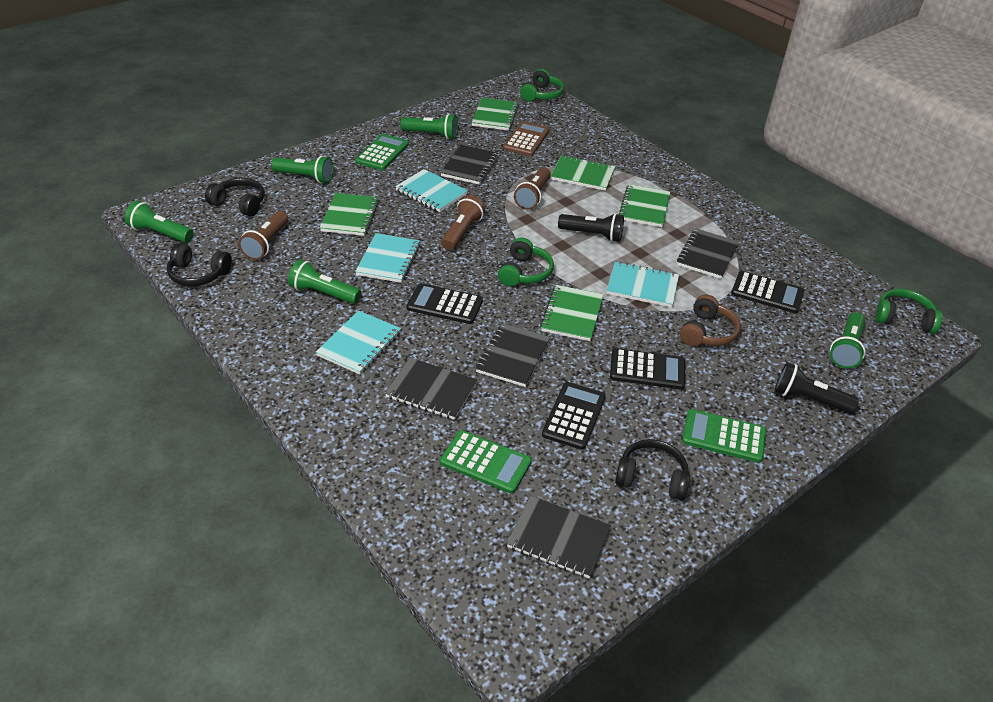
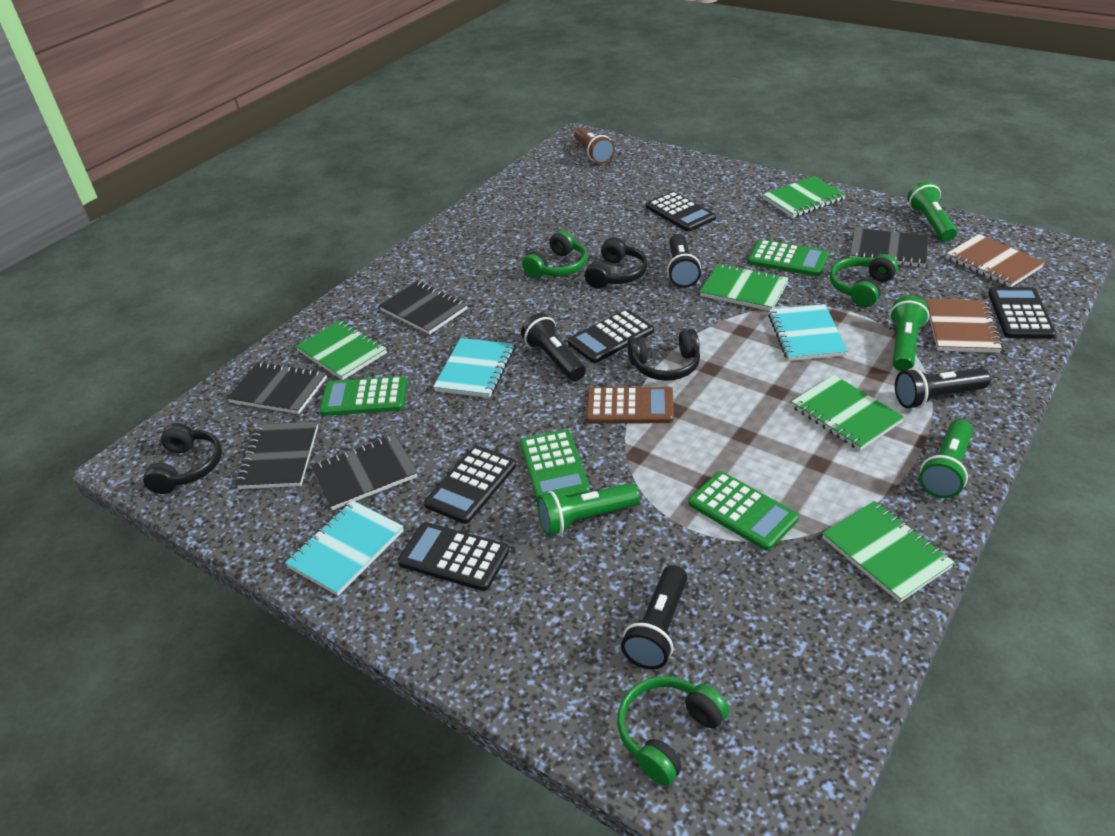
black calculator: [407,283,483,324] [542,382,606,450] [610,348,685,390] [731,271,804,314] = 4 -> [398,522,509,591] [424,446,517,524] [568,309,654,363] [646,191,716,232] [988,287,1056,339] = 5
black flashlight: [558,213,624,242] [775,362,859,414] = 2 -> [521,313,586,381] [621,565,687,669] [667,234,701,288] [895,368,991,409] = 4
brown flashlight: [238,211,288,260] [441,195,485,251] [514,167,551,210] = 3 -> [574,127,615,164] = 1
brown headphones: [680,294,741,346] = 1 -> none = 0
brown notebook: none = 0 -> [926,299,1003,353] [946,234,1045,287] = 2
green calculator: [355,134,409,170] [440,430,532,494] [682,409,766,463] = 3 -> [320,376,407,416] [520,430,590,499] [688,471,799,551] [748,240,829,276] = 4
green flashlight: [125,201,193,243] [271,156,334,183] [288,260,361,304] [401,114,458,139] [830,312,865,369] = 5 -> [537,483,640,536] [889,296,929,371] [907,181,957,242] [919,420,973,498] = 4
turquoise notebook: [316,311,401,375] [355,233,420,283] [395,169,468,212] [607,262,679,307] = 4 -> [285,500,404,596] [433,338,514,398] [768,304,848,361] = 3

